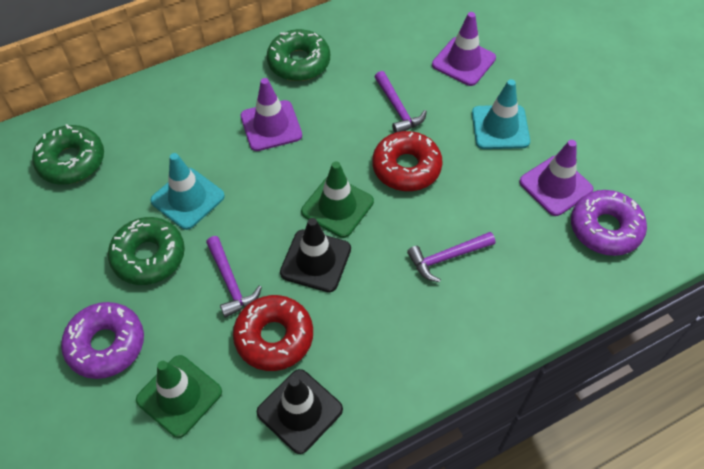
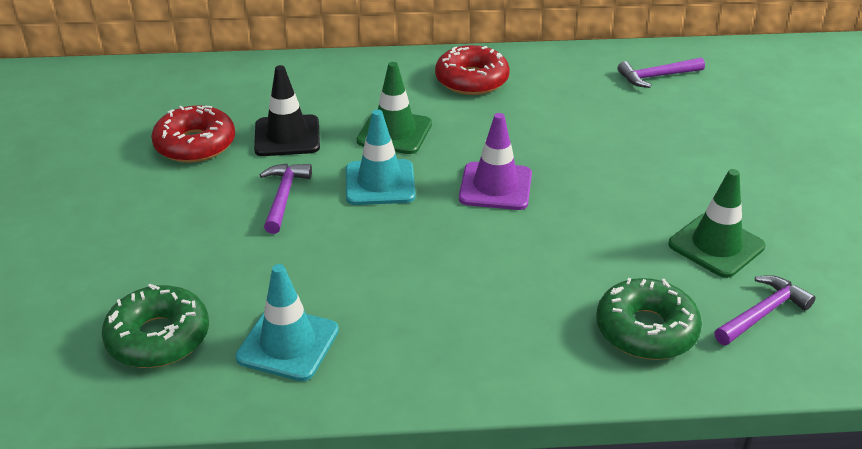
black traffic cone: [256,369,343,454] [280,218,351,292] = 2 -> [254,65,320,156] = 1
green donut: [32,124,104,185] [108,217,185,285] [267,29,330,81] = 3 -> [102,284,209,368] [596,278,702,360] = 2
purple donut: [61,302,144,379] [571,190,647,256] = 2 -> none = 0
purple traffic cone: [241,78,302,151] [432,12,496,86] [519,140,593,216] = 3 -> [459,113,532,210] = 1

